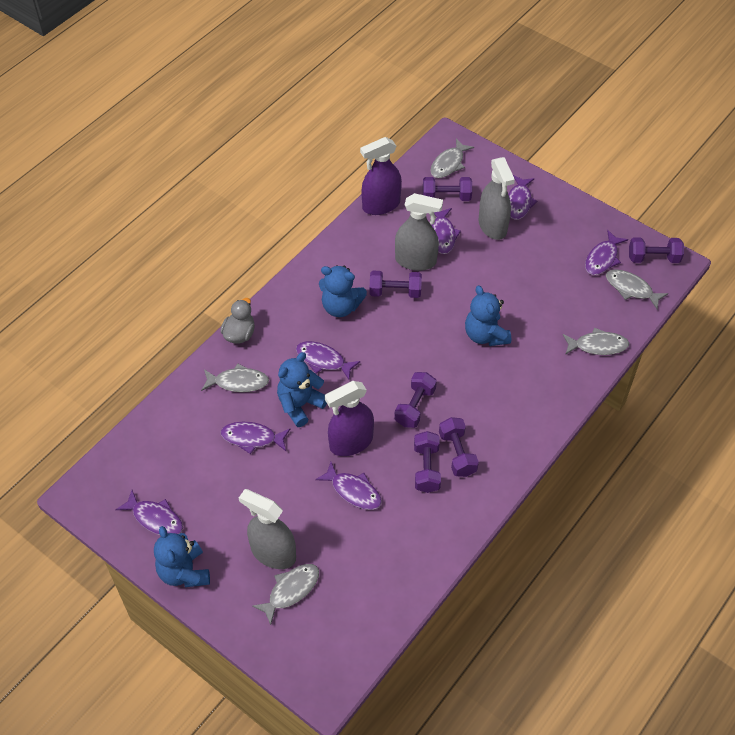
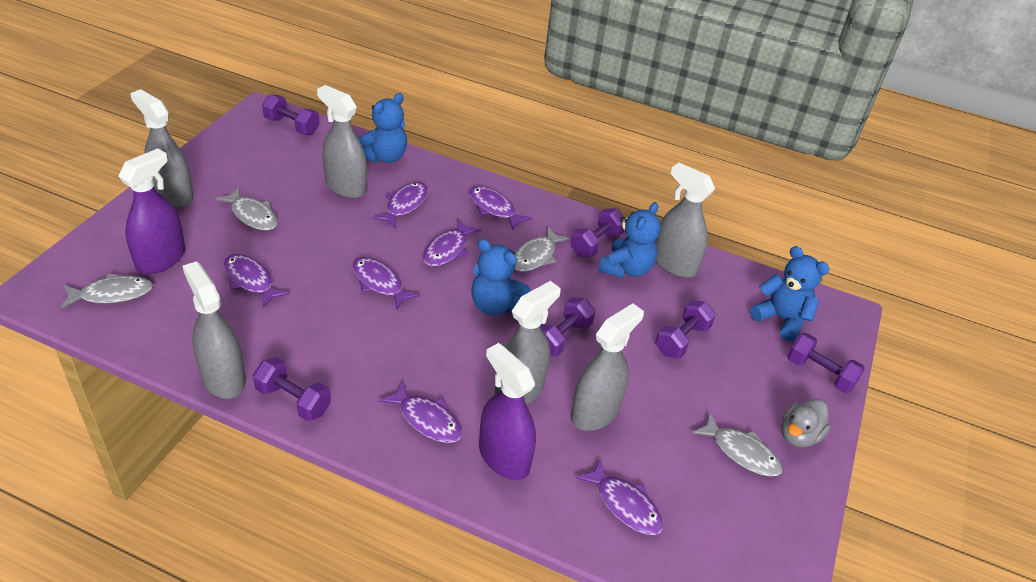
grey fish: [201,363,269,392] [252,564,319,625] [431,138,474,178] [563,327,629,355] [606,269,668,309] = 5 -> [61,273,153,309] [215,187,278,230] [515,226,570,272] [692,412,782,476] = 4
grey spray bottle: [239,489,296,569] [395,193,443,271] [479,157,515,240] = 3 -> [130,89,194,208] [183,261,246,399] [317,85,367,198] [495,281,561,404] [571,303,644,431] [655,163,715,278] = 6

